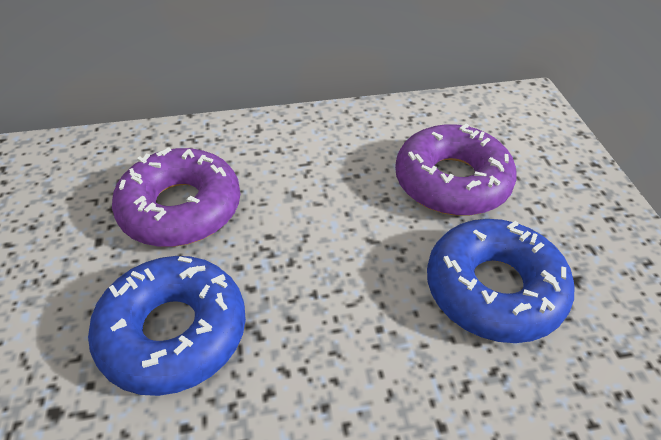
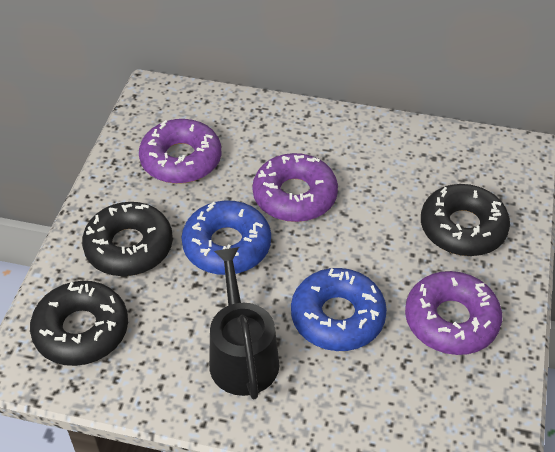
black donut: none = 0 -> [30,281,128,366] [82,202,173,276] [421,184,510,256] = 3
black watering can: none = 0 -> [209,247,279,399] = 1
purple donut: [112,147,240,247] [395,124,517,216] = 2 -> [139,119,222,184] [252,153,338,222] [405,271,502,355] = 3

